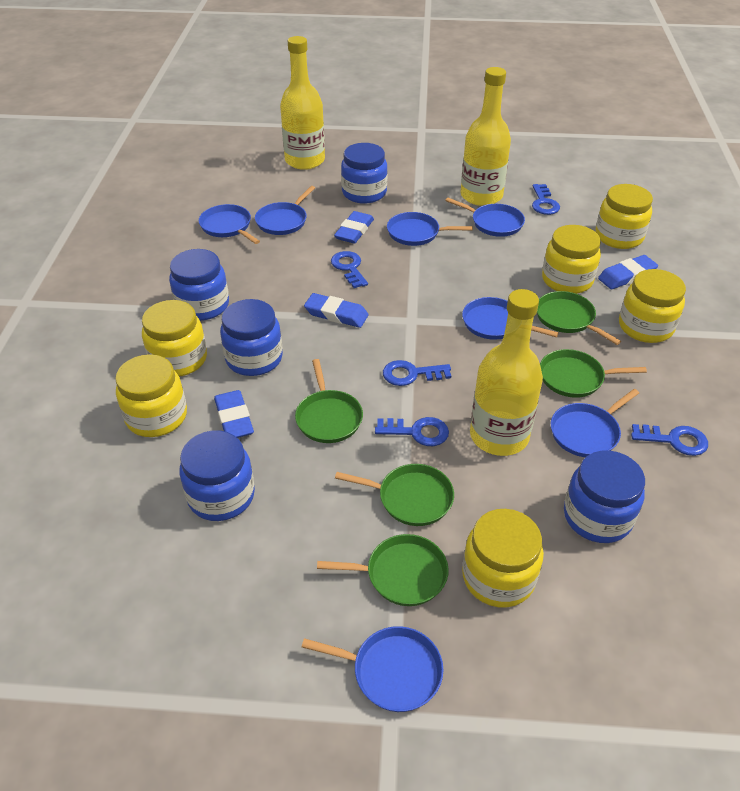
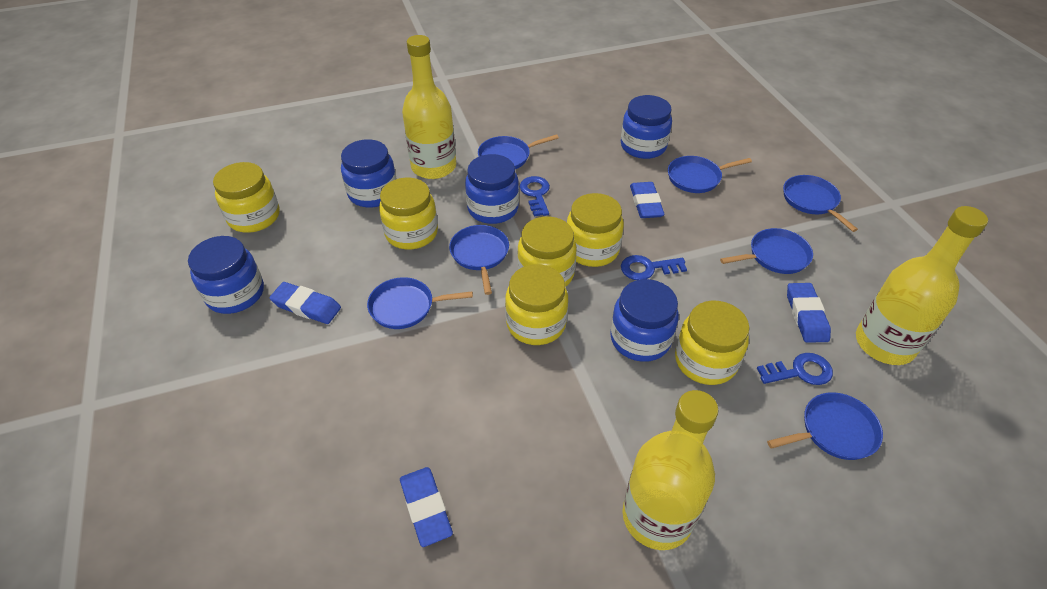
blue key: [331,251,368,288] [375,417,449,446] [383,360,451,386] [532,184,560,215] [631,424,708,456] = 5 -> [520,176,550,216] [621,255,687,280] [757,353,833,385] = 3
green pan: [295,359,363,443] [317,534,449,606] [335,464,454,526] [537,291,621,345] [540,349,647,398] = 5 -> none = 0

